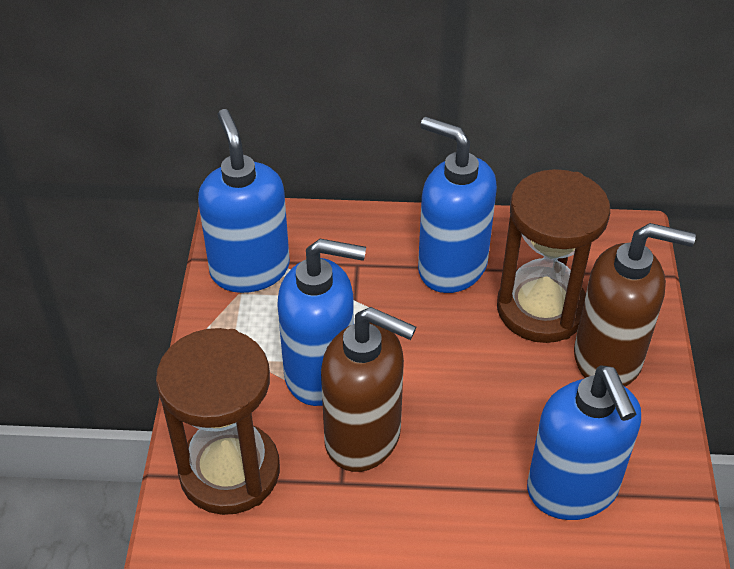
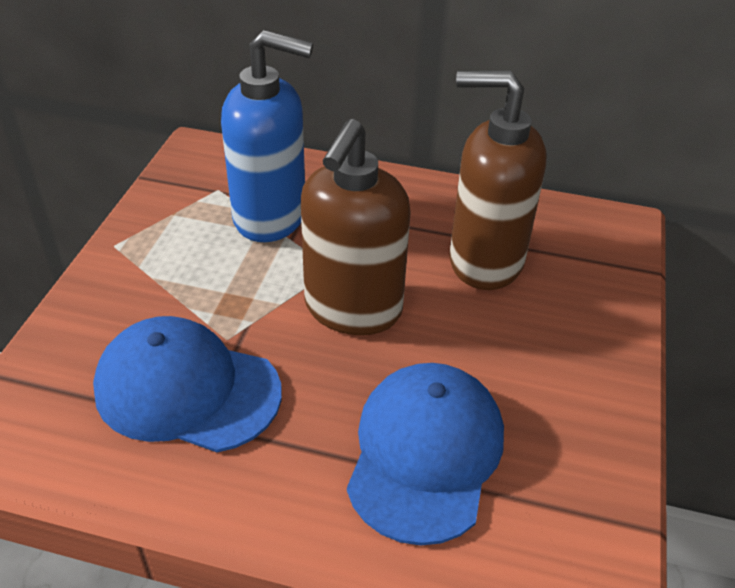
blue cap: none = 0 -> [93,316,282,452] [347,363,504,545] = 2
blue soap dispenser: [198,109,290,293] [277,239,366,406] [418,117,497,293] [527,366,641,520] = 4 -> [221,30,313,242] = 1
brown hourglass: [156,328,280,515] [497,169,610,343] = 2 -> none = 0

